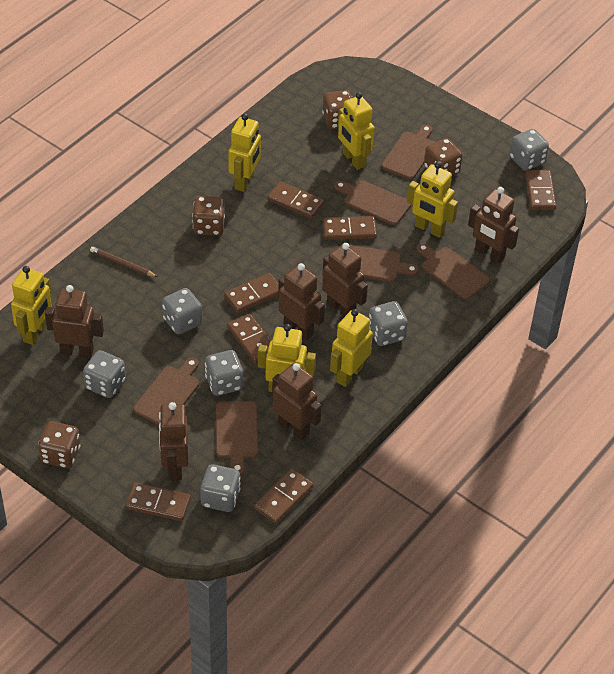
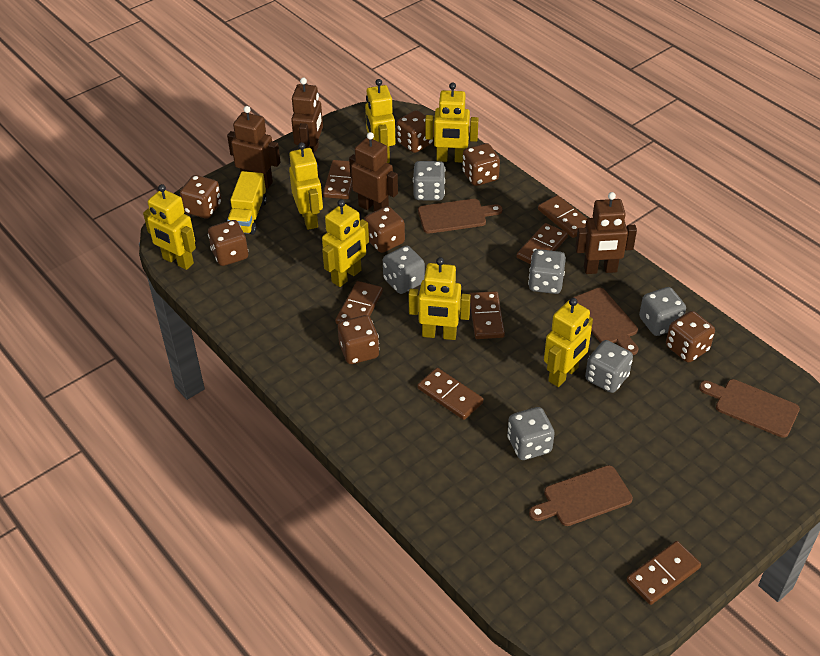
brown cutting board: [133,358,199,425] [216,401,258,475] [334,180,411,225] [349,245,418,282] [381,125,435,179] [417,243,490,299] = 6 -> [418,199,502,234] [529,465,633,526] [569,288,638,355] [699,379,800,438] = 4
brown dice: [38,421,80,468] [192,196,225,236] [322,90,352,129] [424,138,462,175] = 4 -> [180,175,221,219] [208,220,248,266] [338,315,379,364] [364,206,405,253] [397,110,434,153] [462,143,500,186] [666,311,715,363] = 7
brown pencil: [90,247,158,277] = 1 -> none = 0
brown robot: [45,285,104,358] [159,402,188,481] [272,363,322,440] [278,263,325,341] [322,243,368,317] [468,187,519,263] = 6 -> [227,106,280,189] [291,78,323,156] [349,132,398,212] [575,192,637,274] = 4
yellow robot: [11,266,52,345] [228,114,261,192] [258,324,316,392] [330,309,373,387] [338,92,375,170] [407,162,458,238] = 6 -> [143,184,196,270] [289,142,323,230] [322,199,369,287] [365,79,395,163] [408,257,471,340] [425,83,479,163] [544,298,593,387] = 7
yellow truck: none = 0 -> [227,171,267,235] = 1

